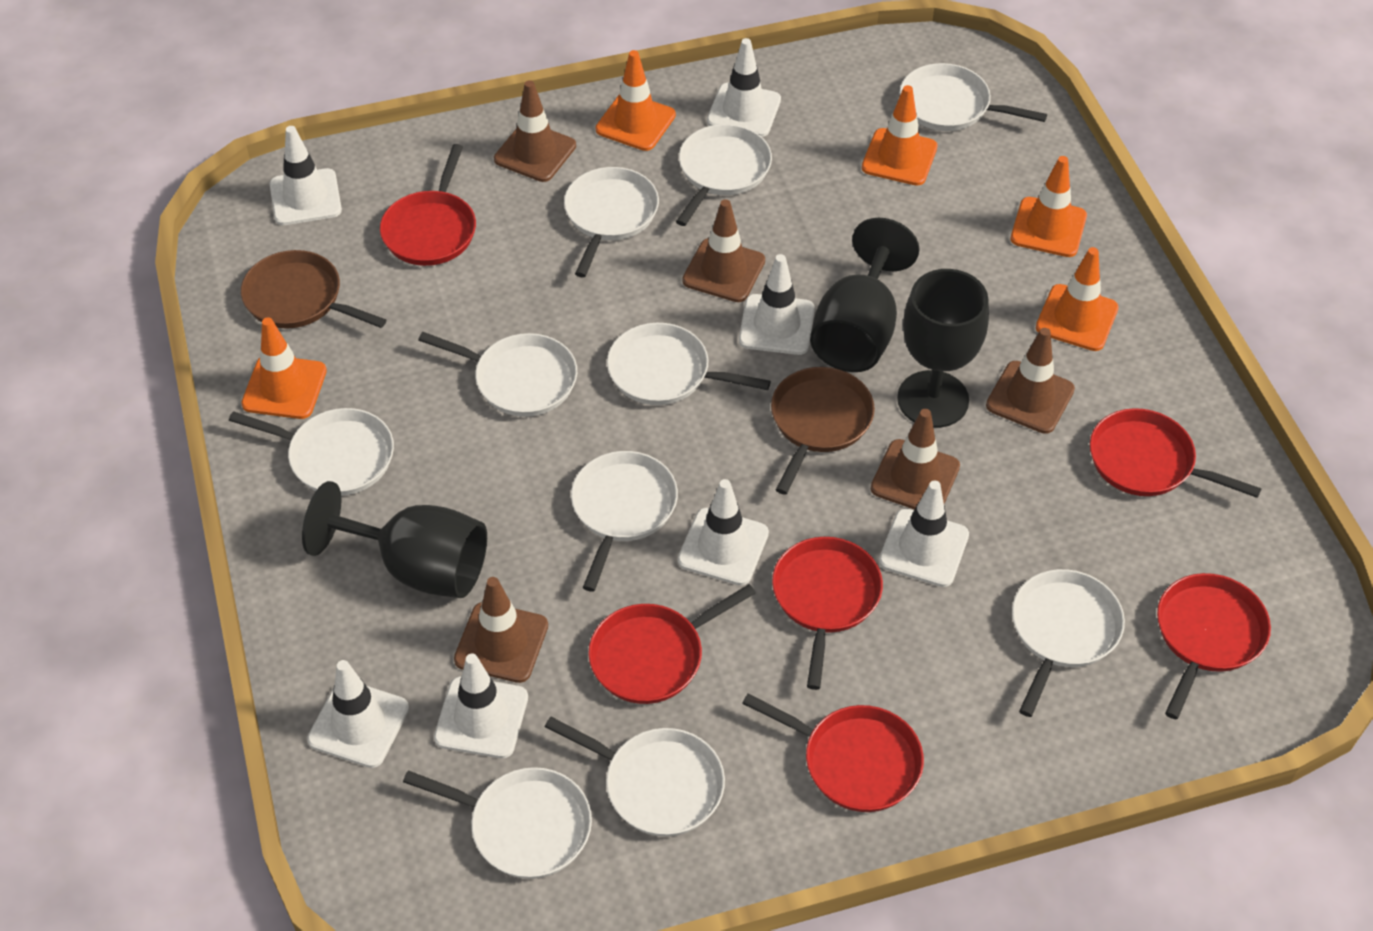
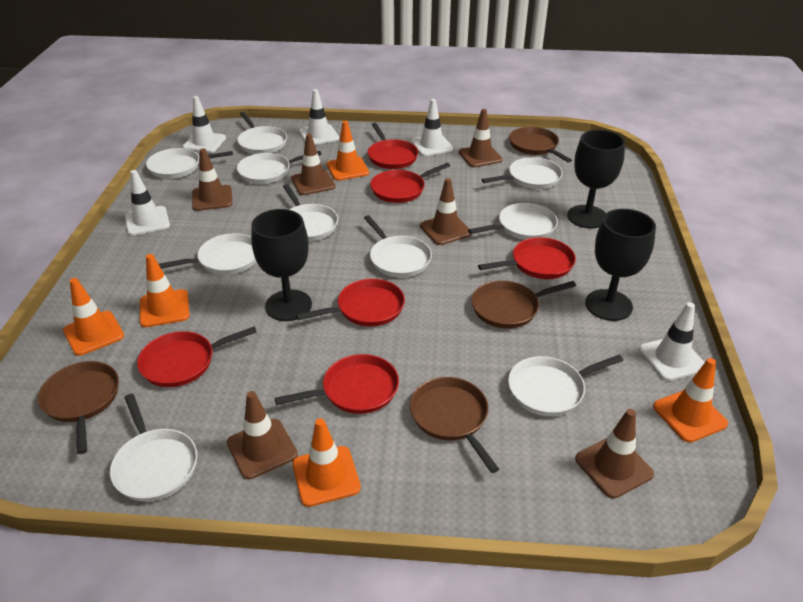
brown pan: [241,250,386,329] [771,367,875,495] = 2 -> [38,361,119,454] [410,377,499,473] [472,280,576,329] [509,127,572,163] = 4
brown traffic cone: [454,577,548,683] [494,80,576,182] [682,199,765,302] [871,409,960,510] [986,328,1075,434] = 5 -> [192,148,232,211] [227,391,298,479] [291,134,335,195] [420,178,472,245] [459,109,503,167] [575,409,654,499] = 6
white traffic cone: [270,126,342,225] [307,660,409,768] [434,654,528,758] [678,479,769,586] [707,38,781,137] [739,254,815,355] [879,481,969,587] = 7 -> [125,170,170,236] [183,96,226,153] [299,89,339,145] [411,99,453,156] [639,302,705,381] = 5

